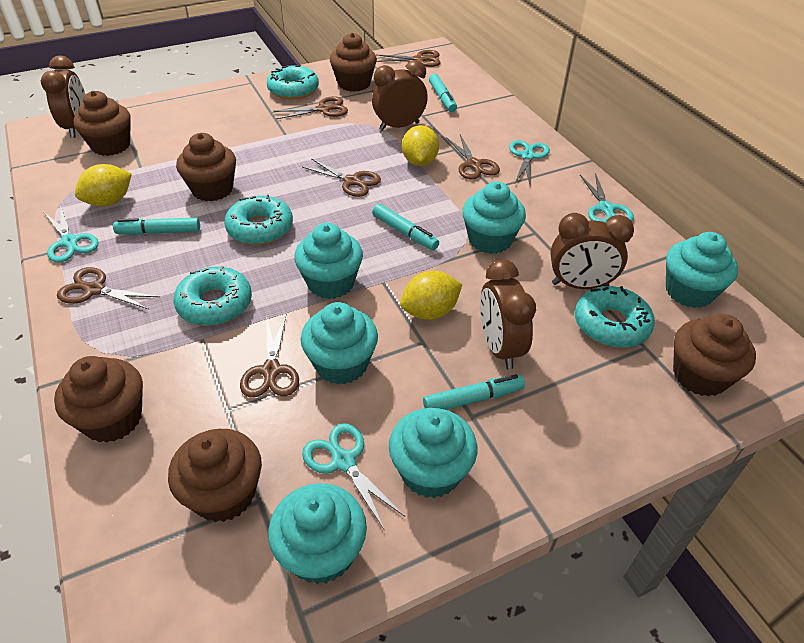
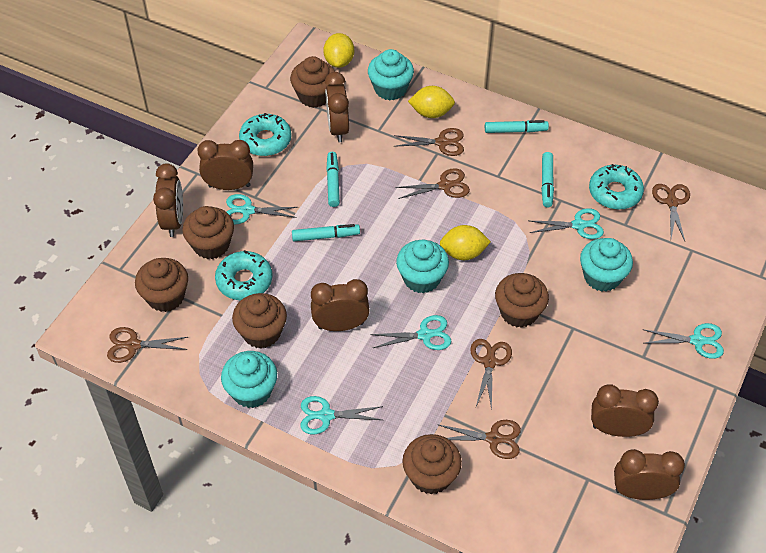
brown clock: [41,56,85,138] [372,60,428,131] [480,259,536,369] [551,213,634,289] = 4 -> [153,163,183,237] [197,140,253,190] [311,279,370,331] [325,72,349,142] [591,385,659,437] [614,449,685,500] = 6
turquoise cupcake: [268,483,367,584] [294,223,363,299] [301,302,378,385] [389,408,477,498] [462,181,526,254] [666,232,738,308] = 6 -> [221,351,277,408] [368,49,414,101] [396,240,449,293] [580,238,633,292] = 4
turquoise donut: [174,266,252,326] [224,195,293,245] [267,65,319,100] [575,286,655,348] = 4 -> [215,250,272,300] [239,113,291,156] [589,164,644,210] = 3
turquoise scissors: [44,205,98,263] [302,423,405,531] [509,140,550,187] [580,173,634,223] = 4 -> [226,194,298,225] [301,396,383,434] [370,315,452,350] [530,208,604,239] [644,323,724,359] = 5

